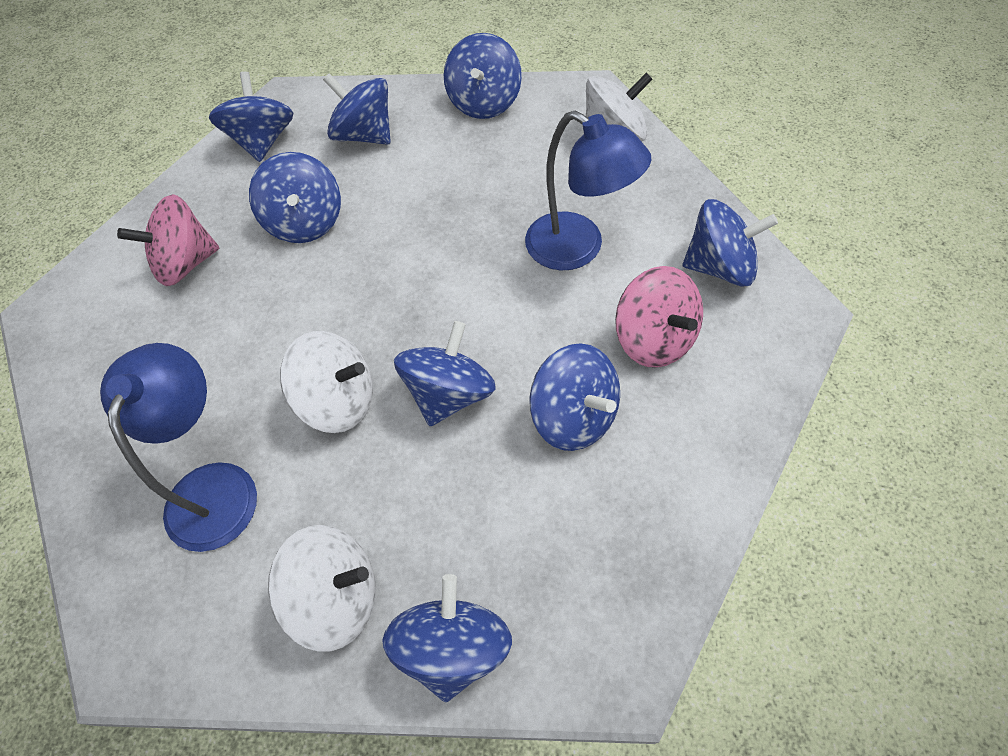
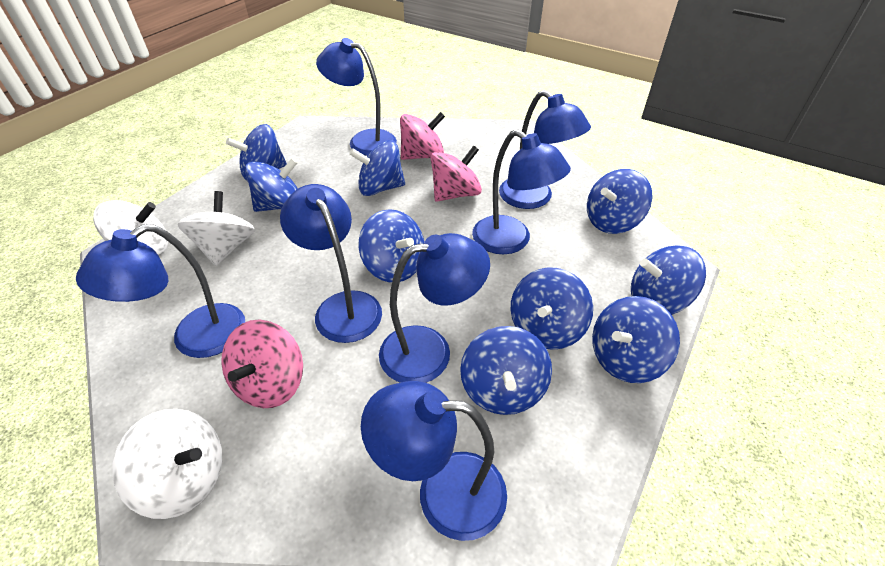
blue lamp: [100,343,257,552] [525,111,651,270] = 2 -> [76,224,245,358] [280,184,382,343] [316,38,397,156] [361,381,507,541] [379,233,490,383] [472,129,571,254] [499,90,591,209] = 7
blue spinning top: [209,72,294,162] [249,152,341,243] [323,73,391,145] [382,574,512,702] [394,321,496,426] [444,33,522,119] [529,343,620,451] [683,199,778,287] = 8 -> [226,124,287,181] [245,158,298,212] [349,140,405,196] [359,209,424,282] [460,326,552,415] [511,267,593,350] [587,169,653,234] [592,296,680,383] [631,245,706,315] = 9
pink spinning top: [117,194,219,286] [615,266,703,368] = 2 -> [221,319,303,408] [400,112,445,160] [431,145,482,202] = 3

